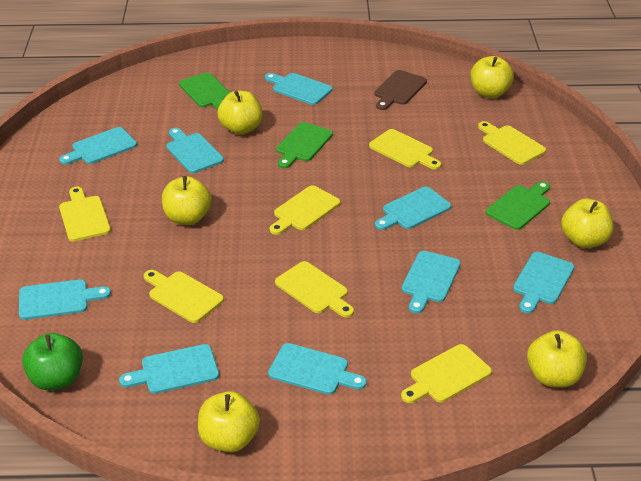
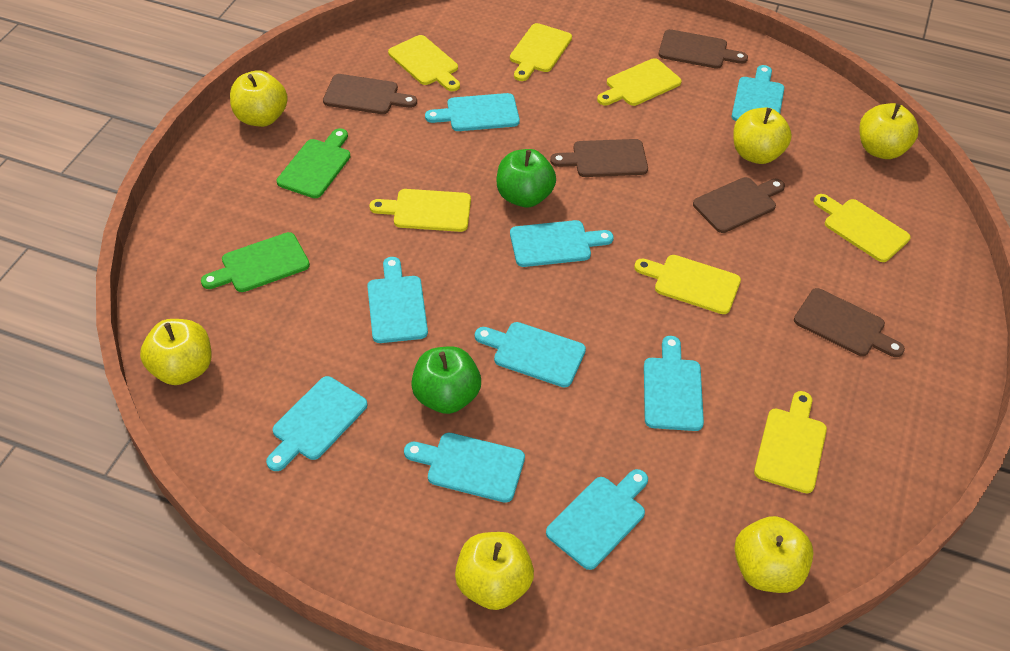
brown cutting board: [374,70,427,110] = 1 -> [323,74,417,114] [550,139,648,177] [658,29,748,69] [693,177,785,233] [794,288,905,357] = 5
green apple: [22,333,83,390] = 1 -> [411,346,481,414] [497,149,556,207] = 2
green cutting board: [179,73,230,110] [276,122,333,168] [486,181,550,230] = 3 -> [201,232,310,292] [277,128,350,198] = 2

